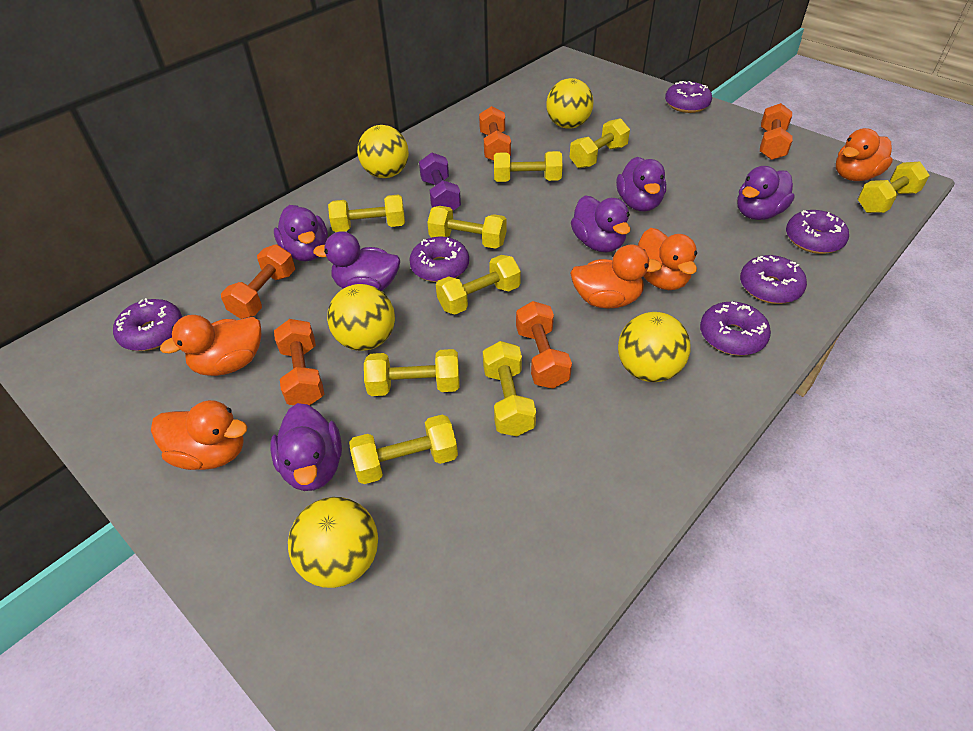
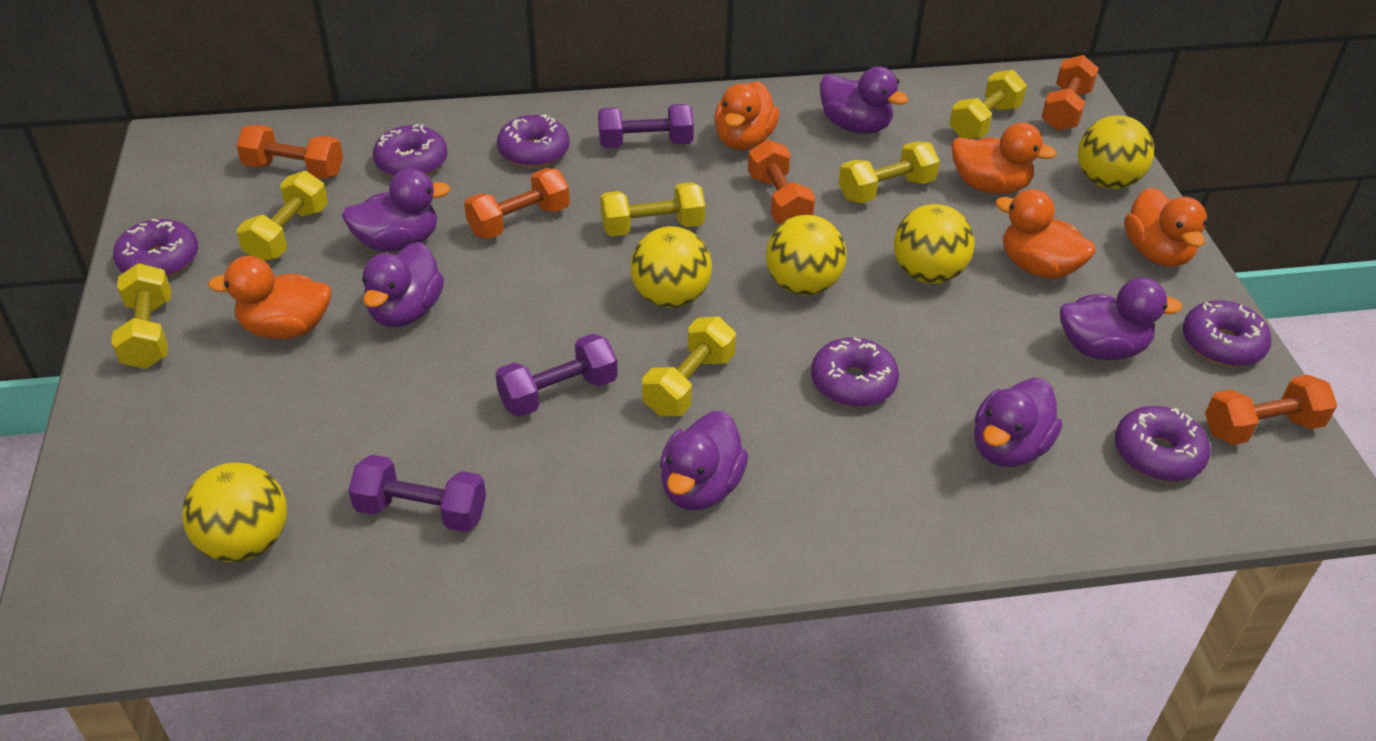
purple dumbbell: [419,153,461,211] = 1 -> [348,455,486,532] [495,334,618,417] [598,104,694,148] = 3
yellow dumbbell: [328,194,405,232] [349,414,458,484] [364,349,460,396] [427,206,507,249] [436,255,521,315] [483,341,536,436] [494,151,563,182] [570,118,630,168] [858,161,930,213] = 9 -> [111,263,171,369] [237,171,328,261] [600,182,705,236] [642,316,736,416] [839,141,940,203] [949,70,1027,139] = 6

